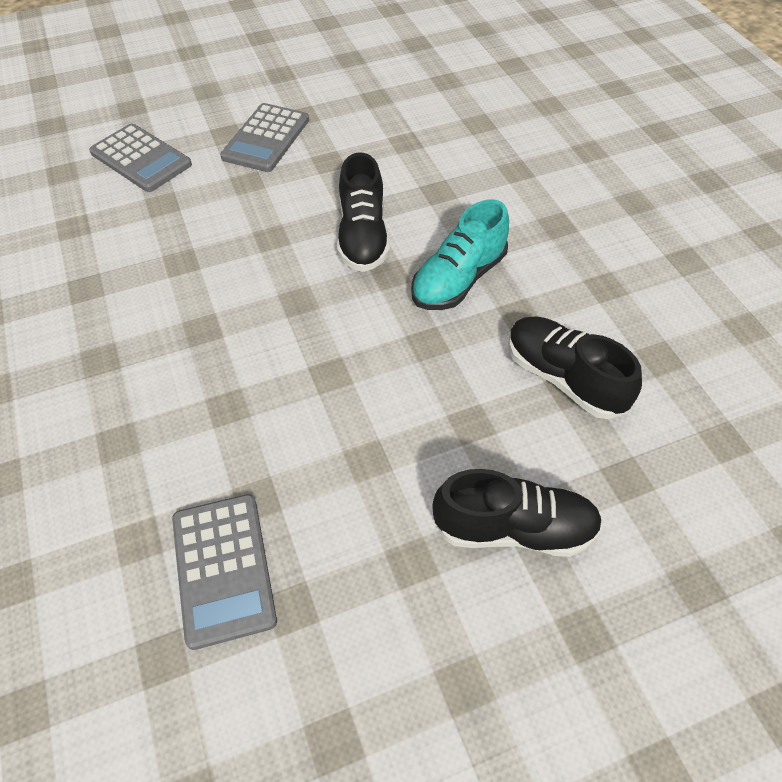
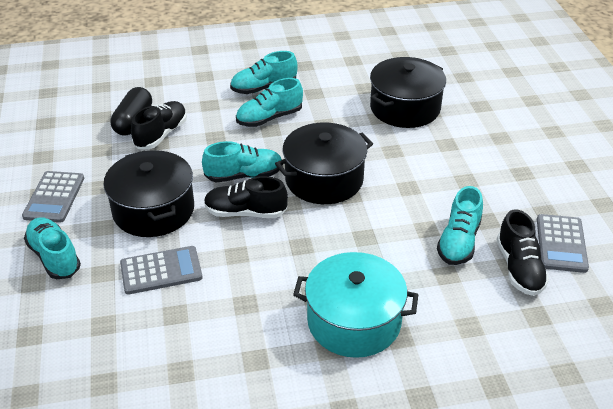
black capsule: none = 0 -> [110,87,152,136] = 1
black pot: none = 0 -> [103,150,194,237] [275,123,373,204] [370,57,446,128] = 3
turquoise pot: none = 0 -> [293,252,418,358] = 1
turquoise shoe: [411,200,509,310] = 1 -> [24,217,81,279] [202,141,283,182] [230,51,298,94] [236,78,303,127] [437,186,483,265] = 5

